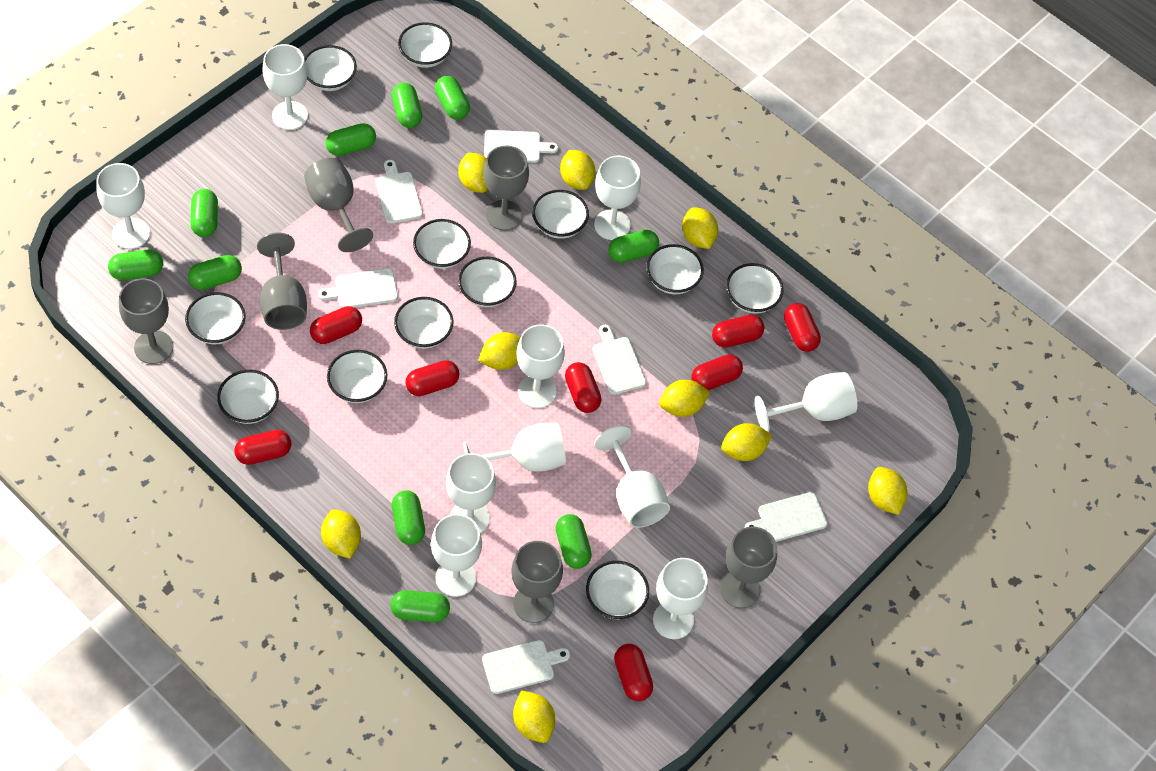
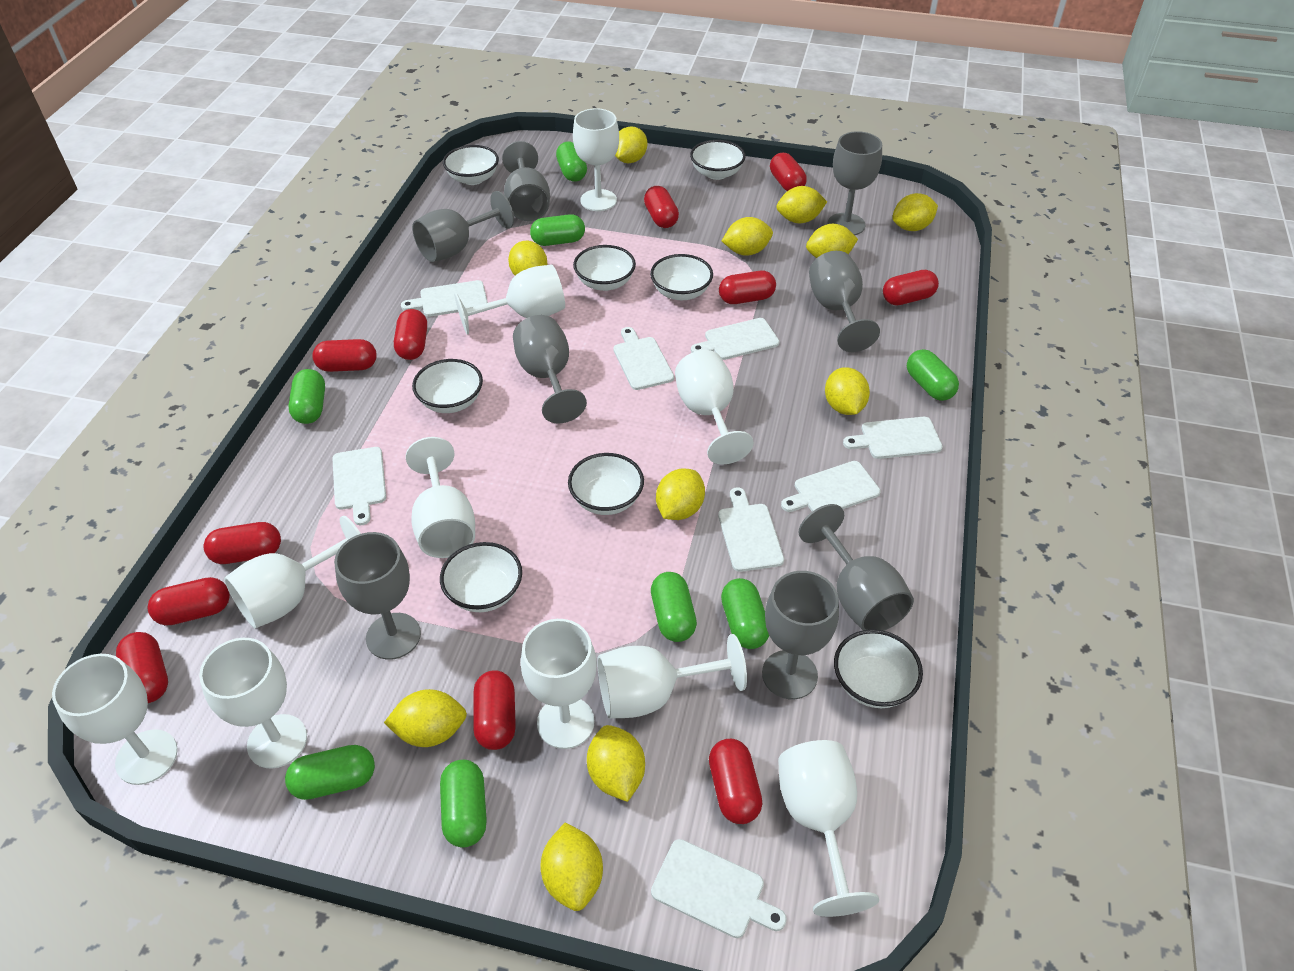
green capsule: [108,249,163,280] [188,255,242,290] [190,189,218,237] [325,123,376,156] [390,590,450,622] [392,83,422,128] [392,490,425,545] [435,76,470,120] [556,514,592,569] [608,230,659,263] = 10 -> [285,745,375,800] [288,369,325,424] [440,760,487,847] [530,214,585,246] [556,142,587,182] [651,572,697,642] [721,578,769,649] [907,349,959,401] = 8
grey goblet: [119,278,173,364] [257,232,307,330] [304,158,373,252] [484,145,529,230] [511,541,563,623] [720,527,777,608] = 6 -> [334,532,421,660] [412,191,514,262] [502,141,550,221] [513,315,587,424] [762,571,839,699] [798,504,914,631] [809,251,880,352] [828,131,882,235] = 8
red capsule: [234,430,292,465] [310,306,362,344] [405,360,459,396] [565,362,601,413] [614,644,653,701] [691,354,743,390] [712,315,764,348] [784,303,821,352] = 8 -> [116,632,168,703] [148,577,230,626] [203,522,281,564] [312,339,377,372] [394,309,427,360] [473,670,516,750] [644,186,679,228] [709,739,762,824] [719,271,776,304] [770,153,807,191] [883,270,939,306] = 11
white bowl: [185,292,245,345] [217,370,279,424] [304,45,357,91] [327,350,387,403] [394,297,454,349] [398,22,452,68] [413,219,471,269] [458,257,517,307] [532,190,589,239] [586,561,649,619] [646,244,704,294] [726,263,784,314] = 12 -> [412,359,483,413] [440,542,522,612] [443,145,499,185] [568,453,644,515] [573,245,636,291] [650,254,713,300] [690,140,746,180] [834,629,923,708] = 8
white cutting board: [318,268,398,308] [375,160,423,224] [482,640,570,694] [484,130,558,163] [592,325,646,395] [745,492,827,542] = 6 -> [332,447,386,525] [401,280,488,317] [613,327,674,390] [651,839,787,938] [691,318,780,360] [718,487,784,572] [781,461,881,512] [843,417,943,459] = 8
yellow lemon: [321,509,361,559] [459,153,488,193] [478,332,520,370] [513,690,555,743] [560,150,595,190] [659,380,710,417] [682,207,718,249] [721,423,772,461] [868,467,908,515] = 9 -> [384,689,467,747] [508,240,547,275] [540,823,603,911] [587,725,645,802] [615,127,647,163] [656,468,705,520] [722,217,773,256] [776,186,827,223] [806,224,858,258] [825,367,870,415] [892,193,938,231] = 11

